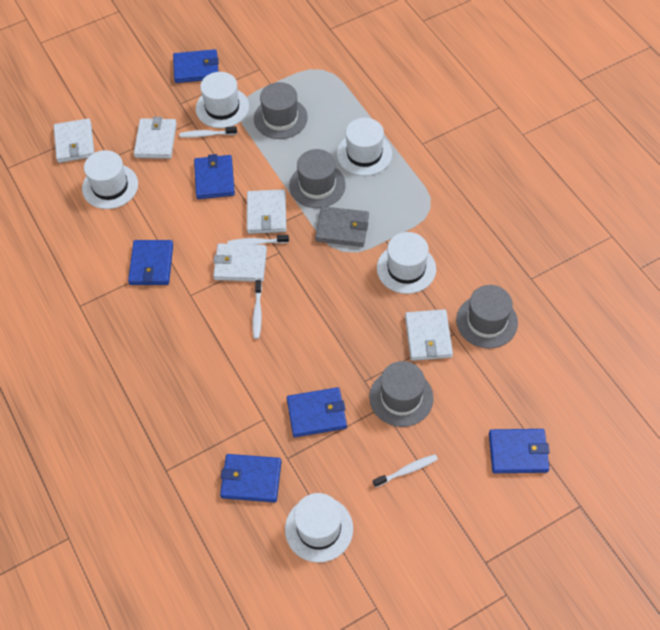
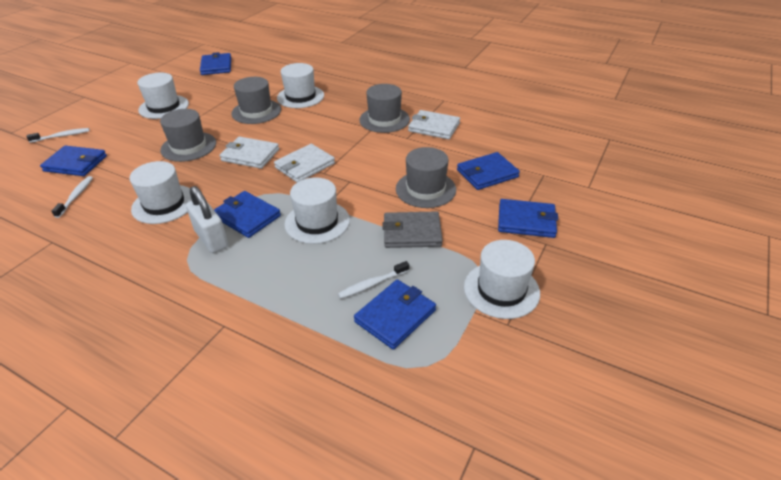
white padlock: none = 0 -> [186,186,229,253] = 1
white toothbrush: [180,126,237,138] [227,235,289,245] [253,280,262,339] [373,454,438,488] = 4 -> [26,128,90,143] [51,176,93,218] [338,261,409,299] = 3
white wallet: [54,118,94,163] [134,117,177,159] [213,243,267,282] [247,189,286,234] [405,309,453,361] = 5 -> [220,136,279,169] [274,144,335,182] [408,110,460,139] = 3

